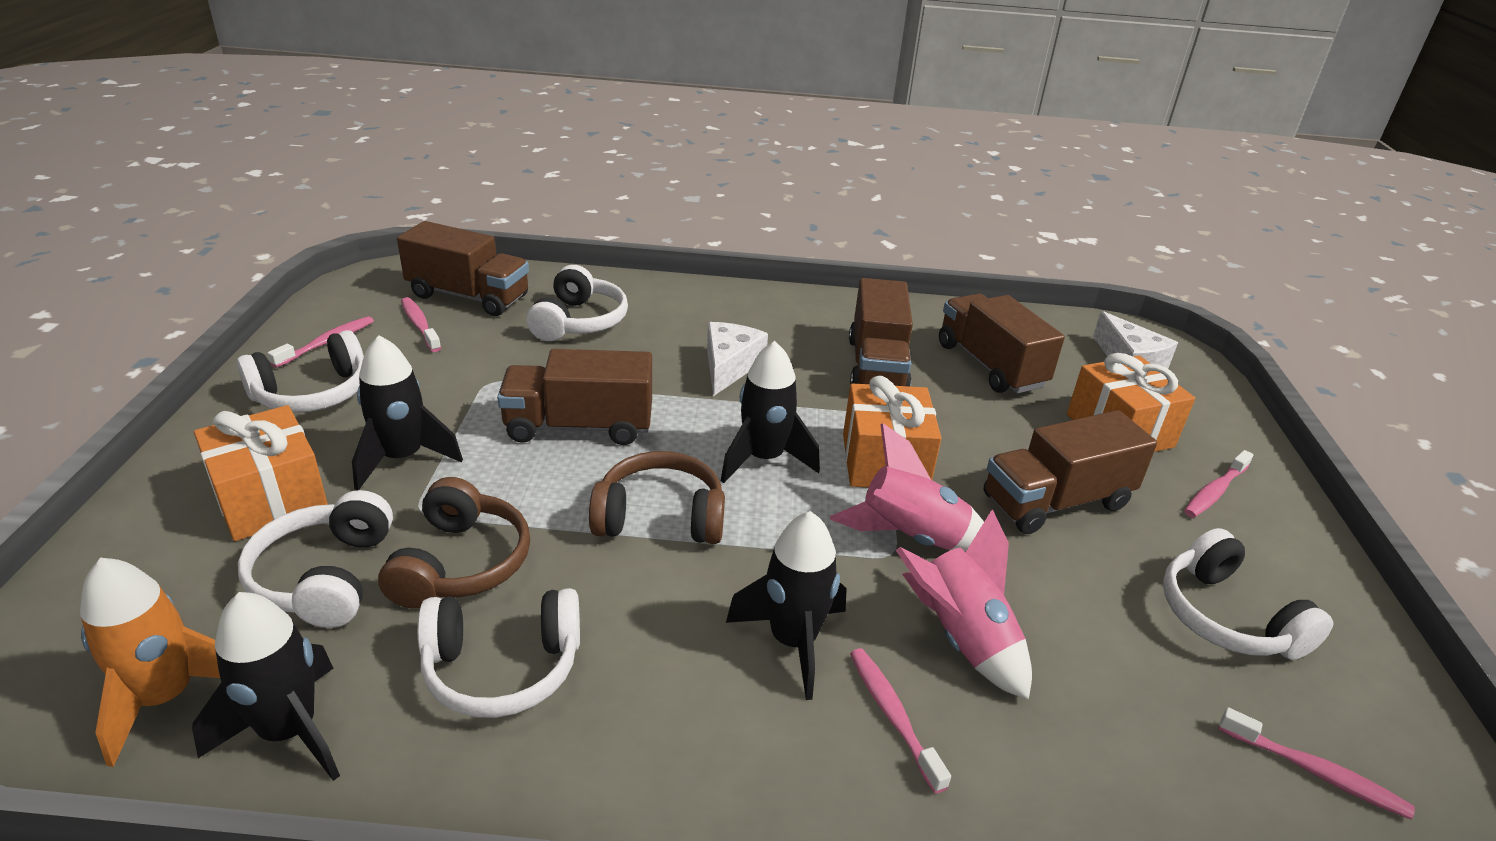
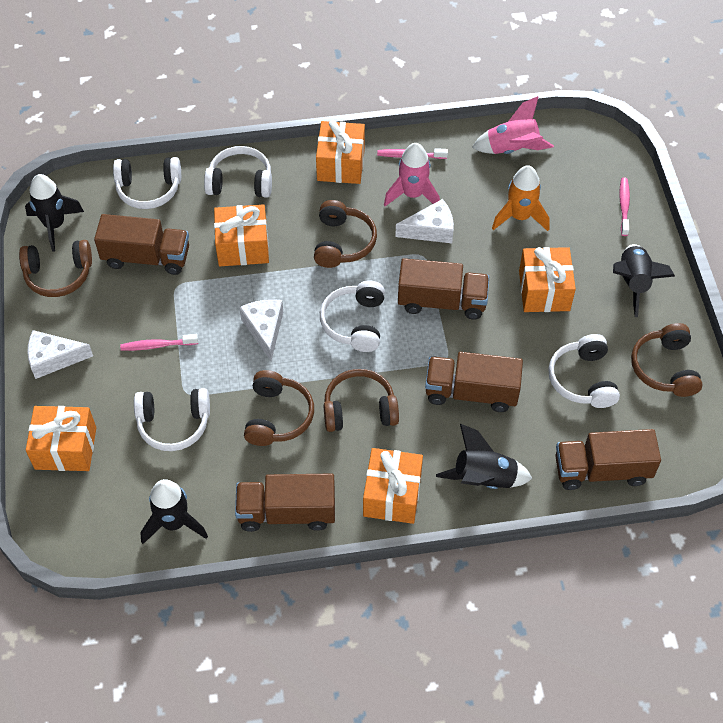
brown headphones: [378,477,530,609] [589,451,725,544] = 2 -> [19,240,92,297] [244,370,314,446] [314,200,377,268] [324,369,399,432] [631,323,703,397] = 5
orange gift: [194,405,328,541] [843,376,942,487] [1067,353,1195,452] = 3 -> [26,406,96,471] [214,204,269,266] [316,120,365,184] [363,448,423,524] [519,247,576,312] = 5
pink toothbrush: [267,316,374,368] [401,297,441,352] [850,648,951,794] [1184,450,1253,518] [1218,707,1415,819] = 5 -> [120,334,198,351] [377,148,448,159] [619,177,630,236] = 3
white cheese: [707,322,768,396] [1093,311,1178,368] = 2 -> [27,330,93,379] [239,299,283,361] [395,199,454,243] = 3

